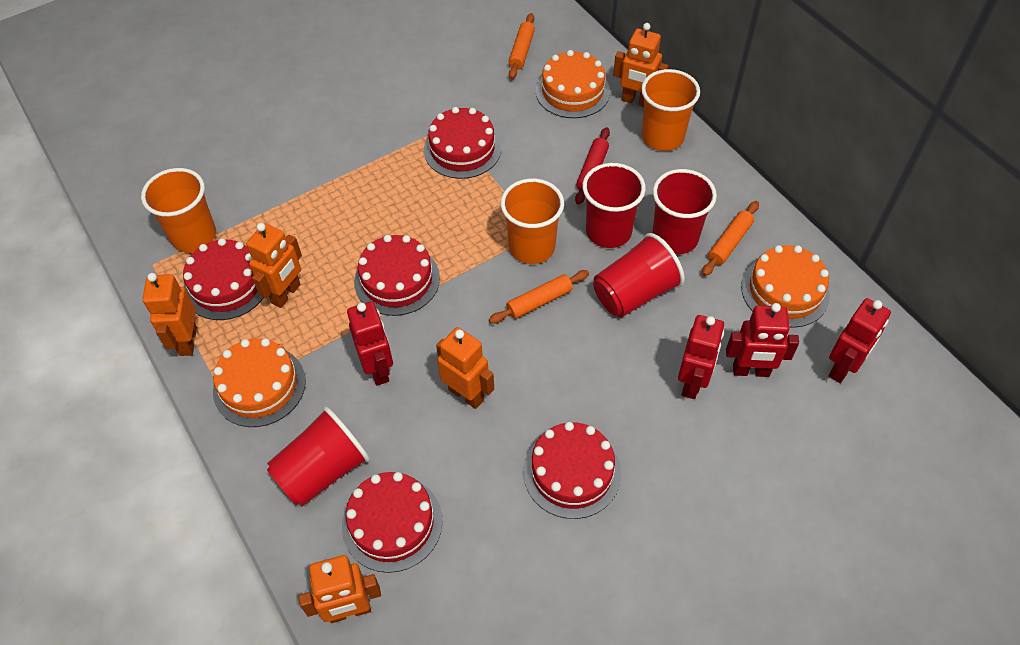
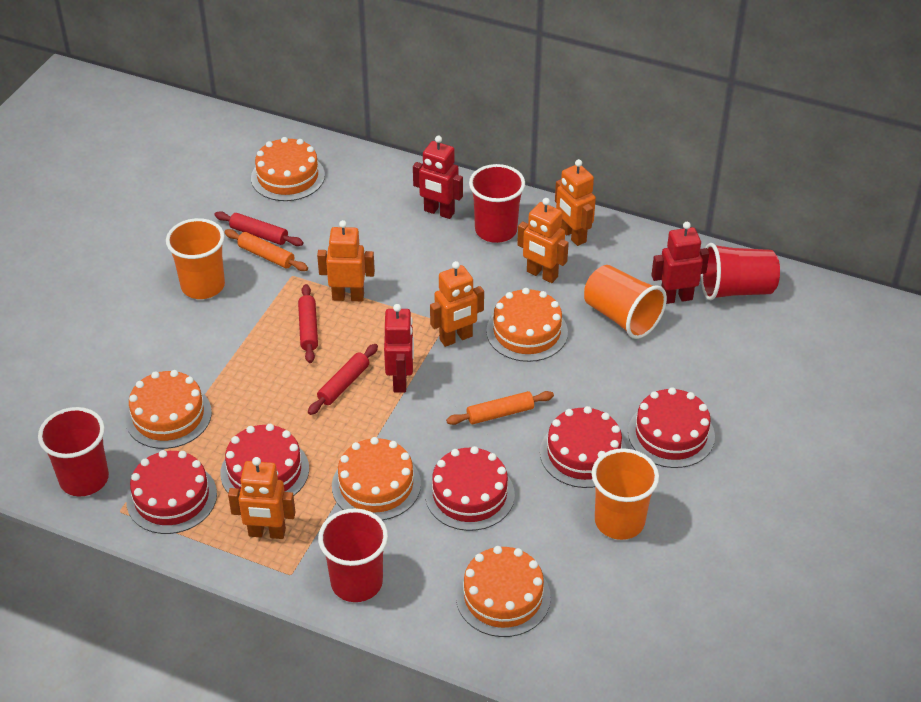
orange cake: [213,338,306,427] [536,50,610,118] [741,245,830,328] = 3 -> [125,370,212,449] [251,137,325,201] [332,437,421,520] [456,546,551,637] [486,288,568,362] = 5
orange rolling pin: [489,270,589,324] [509,13,535,79] [702,201,759,276] = 3 -> [224,229,308,271] [446,391,554,425] = 2
red robot: [347,301,393,386] [678,315,724,399] [726,303,799,377] [828,298,891,383] = 4 -> [384,304,414,392] [413,136,463,219] [651,222,709,304] = 3
red rolling pin: [575,127,610,205] = 1 -> [214,211,303,246] [298,284,318,363] [308,344,378,415] = 3

